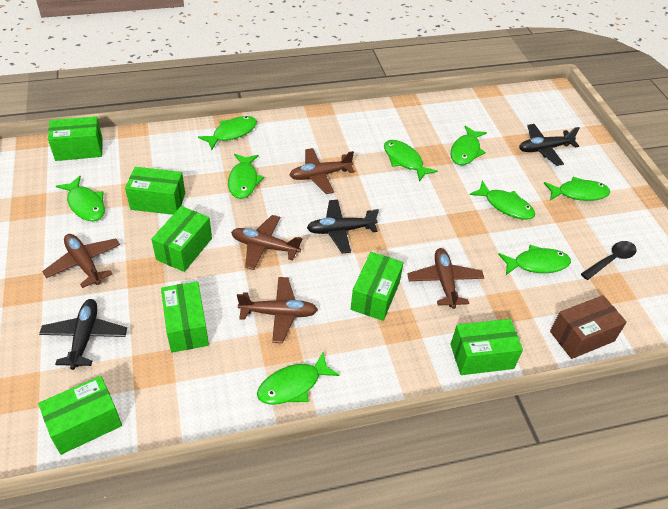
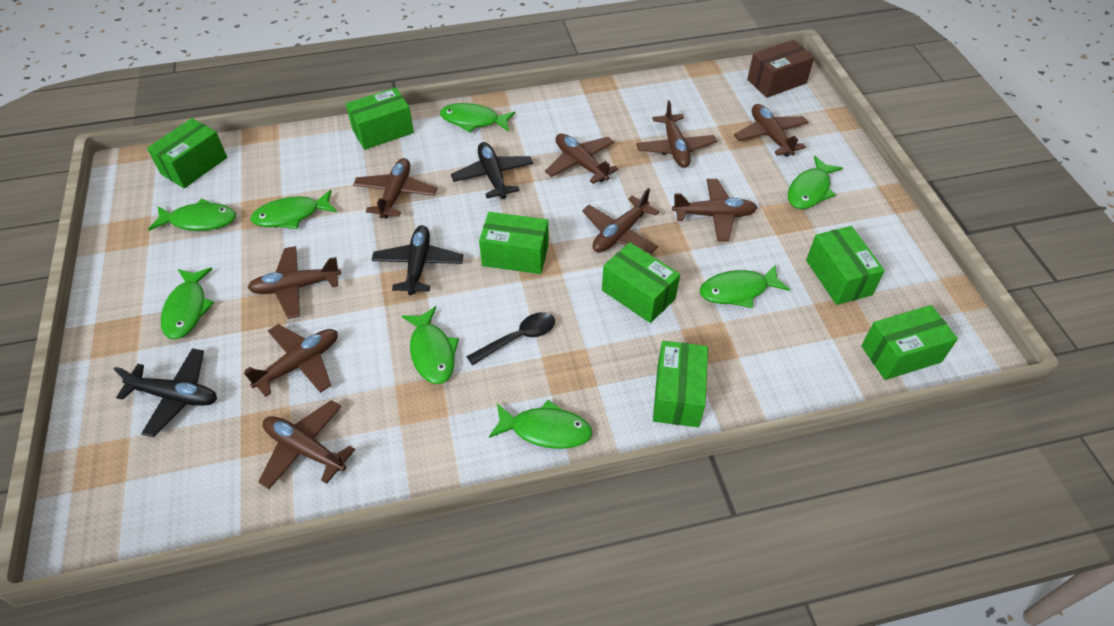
brown plane: [42,234,120,288] [231,215,303,270] [237,277,318,343] [289,148,355,194] [407,248,484,309] = 5 -> [244,324,338,397] [248,246,341,319] [258,400,355,489] [353,158,437,219] [545,133,619,184] [582,188,659,254] [636,100,717,168] [672,179,757,242] [734,104,809,157] = 9
green fish: [56,176,105,221] [198,116,257,150] [228,154,264,199] [257,352,340,404] [384,140,438,182] [451,126,487,165] [469,181,535,220] [498,245,571,275] [544,177,610,201] = 9 -> [148,198,236,231] [161,268,215,339] [250,190,337,229] [402,306,459,384] [440,103,515,132] [489,400,593,449] [700,264,790,308] [788,156,843,209] = 8

